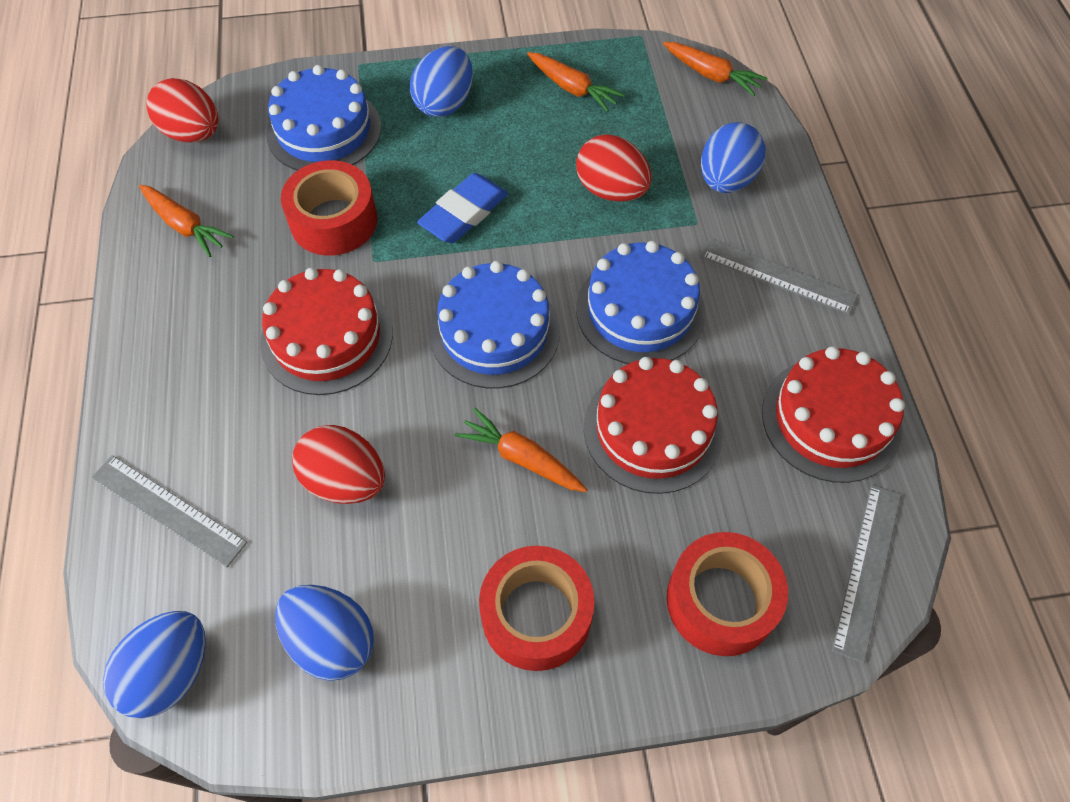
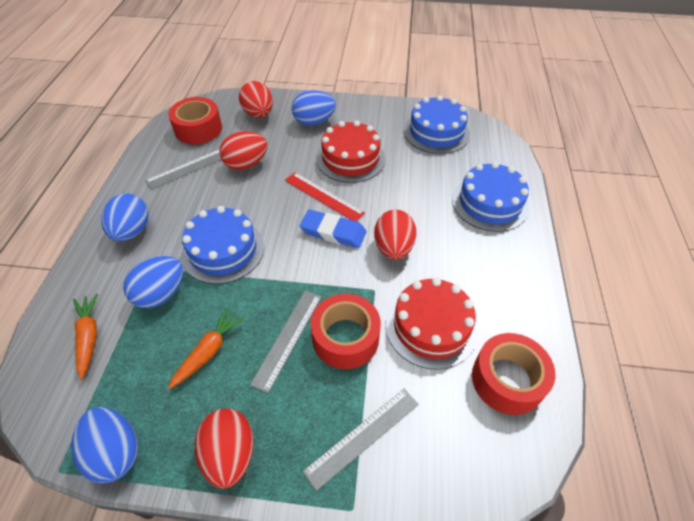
orange carrot: [139,185,234,257] [455,407,587,492] [527,52,625,112] [663,42,768,96] = 4 -> [73,293,98,379] [168,307,245,389] = 2
red cake: [260,268,393,395] [584,357,723,494] [762,346,905,483] = 3 -> [316,120,385,183] [385,277,478,370] = 2
red egg: [146,78,219,142] [292,425,385,504] [576,134,652,202] = 3 -> [195,409,254,489] [219,131,267,170] [239,81,273,118] [374,210,417,259] = 4
red ruler: none = 0 -> [285,172,365,221] = 1

